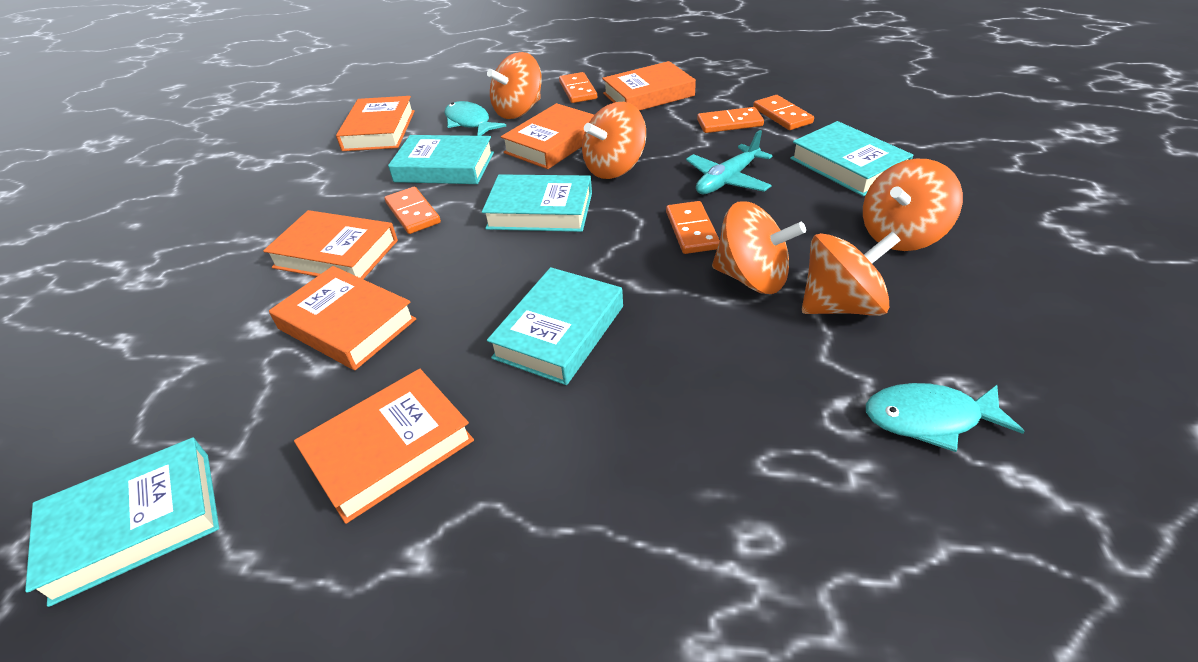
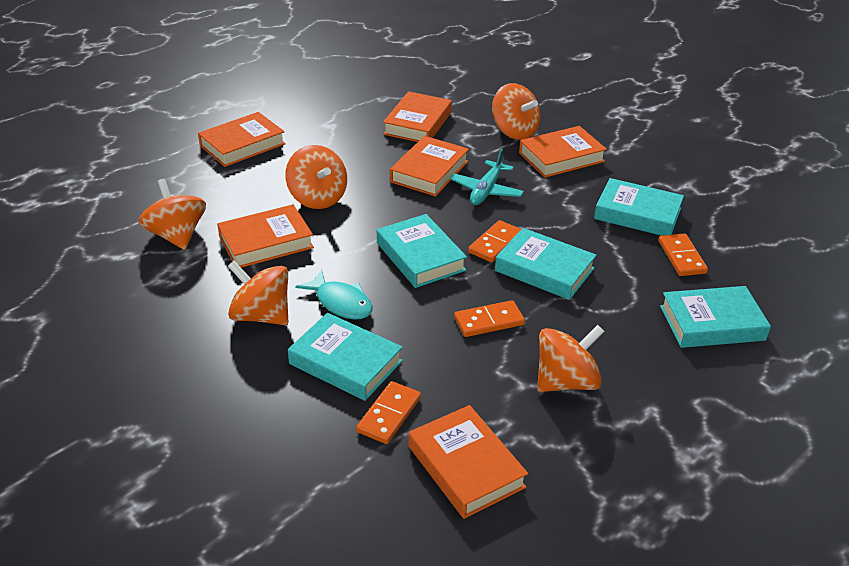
orange domino: [384,186,441,234] [559,72,597,103] [666,201,720,254] [697,107,764,133] [753,95,814,130] = 5 -> [356,381,421,444] [454,300,525,337] [468,220,521,262] [659,233,708,276] = 4
turquoise fish: [444,101,506,136] [866,383,1025,452] = 2 -> [295,270,373,320] = 1

